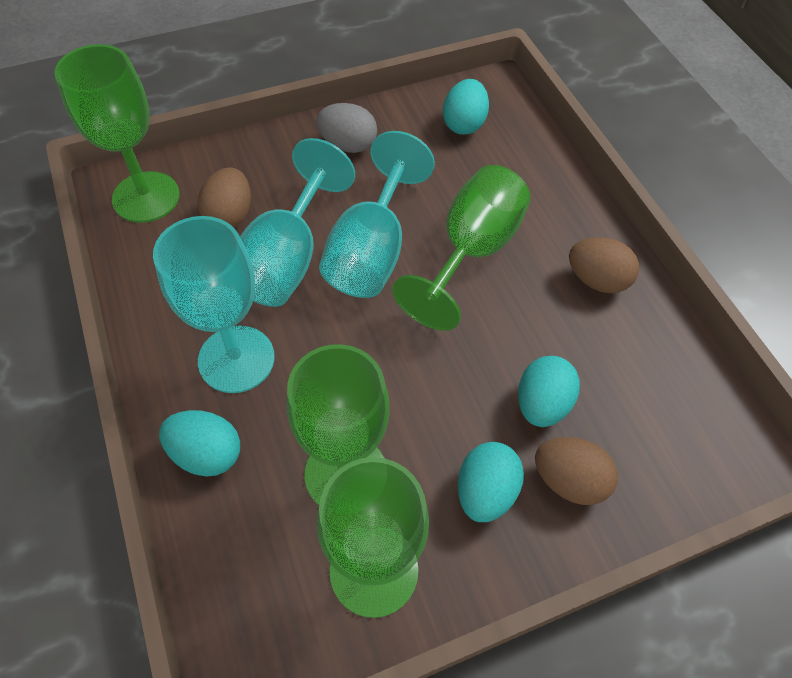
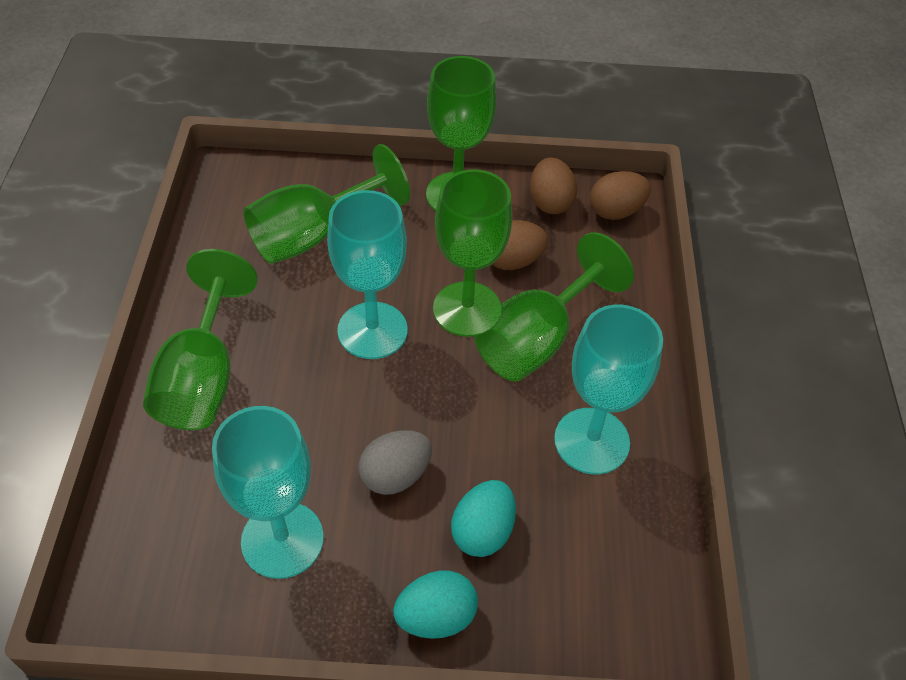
green goblet: [54,44,180,223] [287,344,390,505] [317,457,429,618] [392,165,530,331] = 4 -> [143,249,258,430] [243,144,410,264] [426,56,496,211] [433,169,512,337] [474,232,634,382] = 5
turquoise egg: [159,410,240,477] [443,79,489,135] [458,442,524,522] [518,356,580,427] = 4 -> [393,571,478,639] [451,480,516,557] = 2

